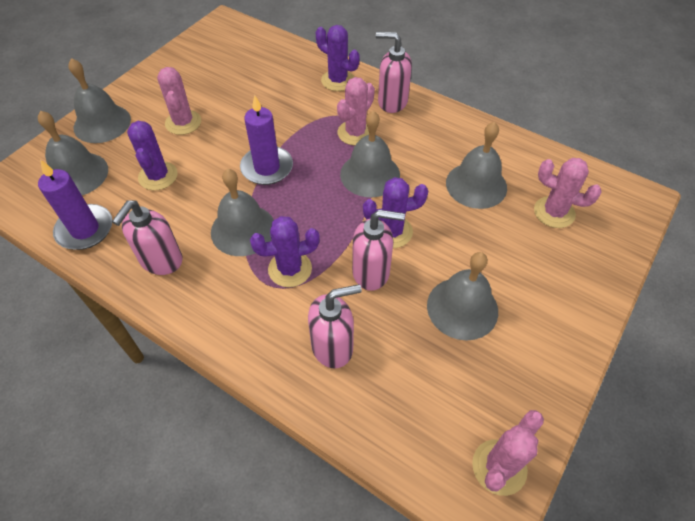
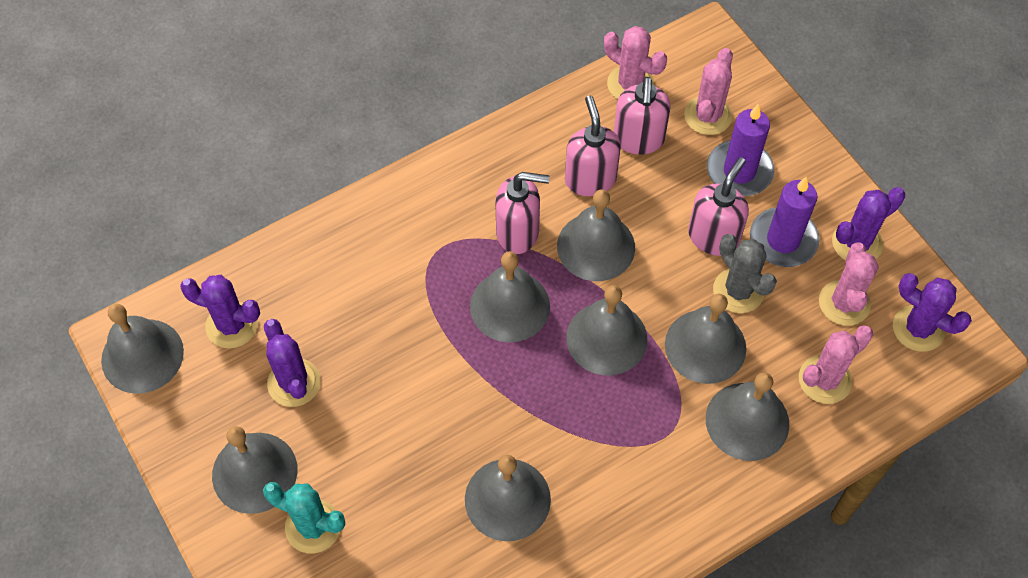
grey bell: [38,111,108,195] [68,58,131,143] [211,169,274,256] [340,111,400,197] [427,252,498,341] [446,122,507,209] = 6 -> [101,304,184,394] [212,426,297,514] [465,455,551,541] [470,251,550,342] [557,189,635,281] [566,285,647,375] [665,294,746,384] [706,372,789,461] = 8
grey cactus: none = 0 -> [713,234,777,313] = 1
turquoise cactus: none = 0 -> [263,482,345,553] = 1

